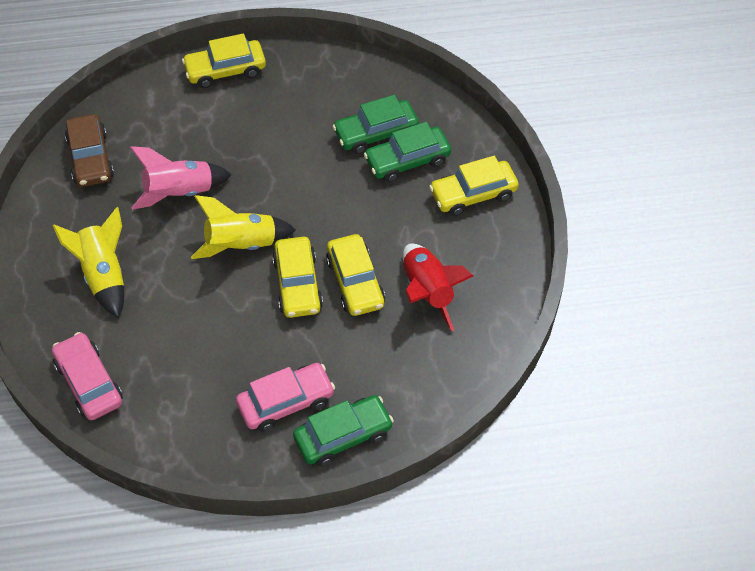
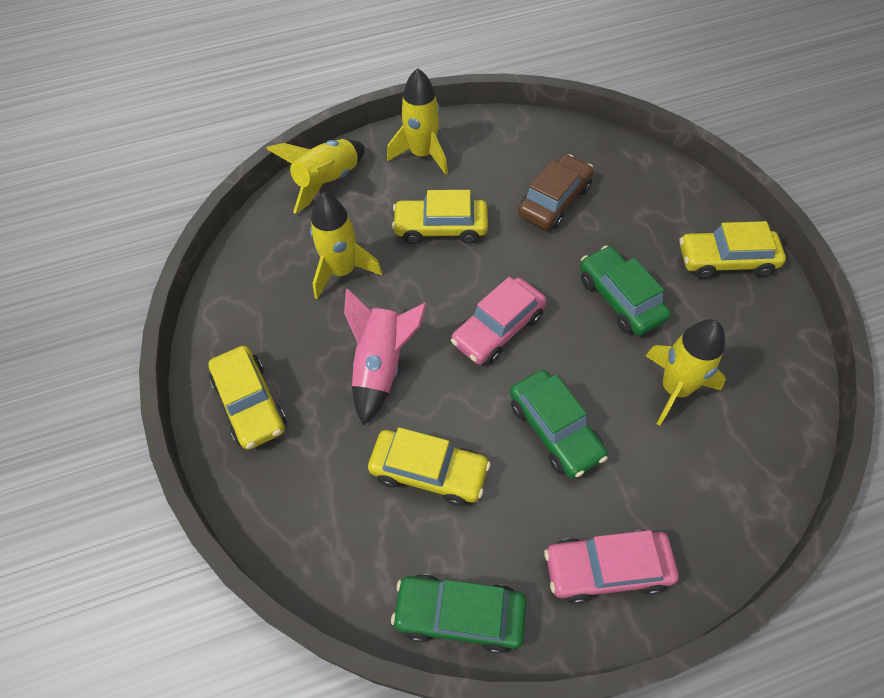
red rocket: [403,244,474,331] = 1 -> none = 0
yellow rocket: [53,207,124,318] [191,195,296,259] = 2 -> [266,139,365,214] [310,192,382,299] [387,68,448,175] [646,319,726,425] = 4

